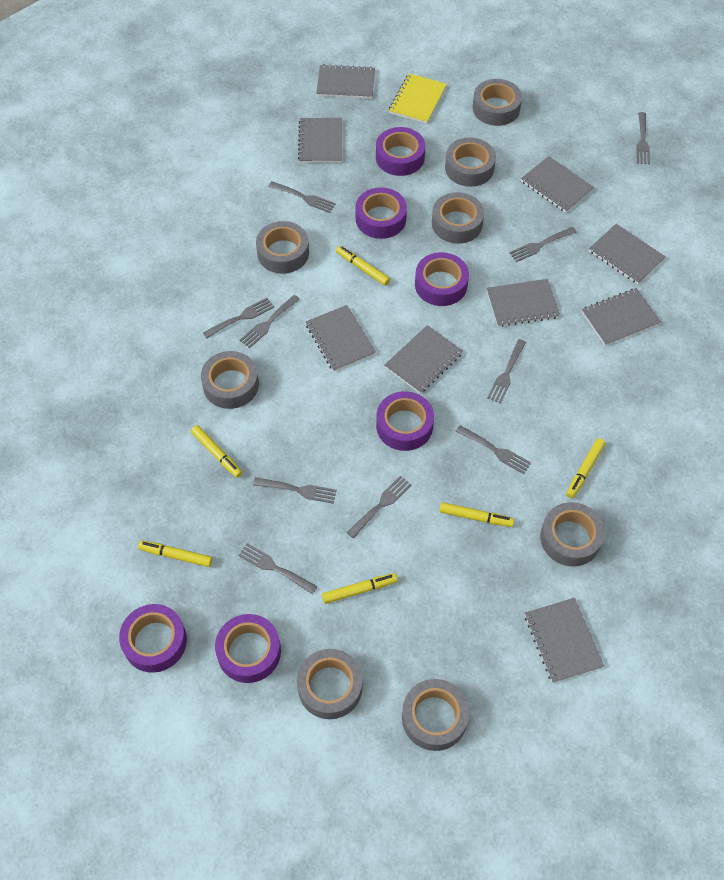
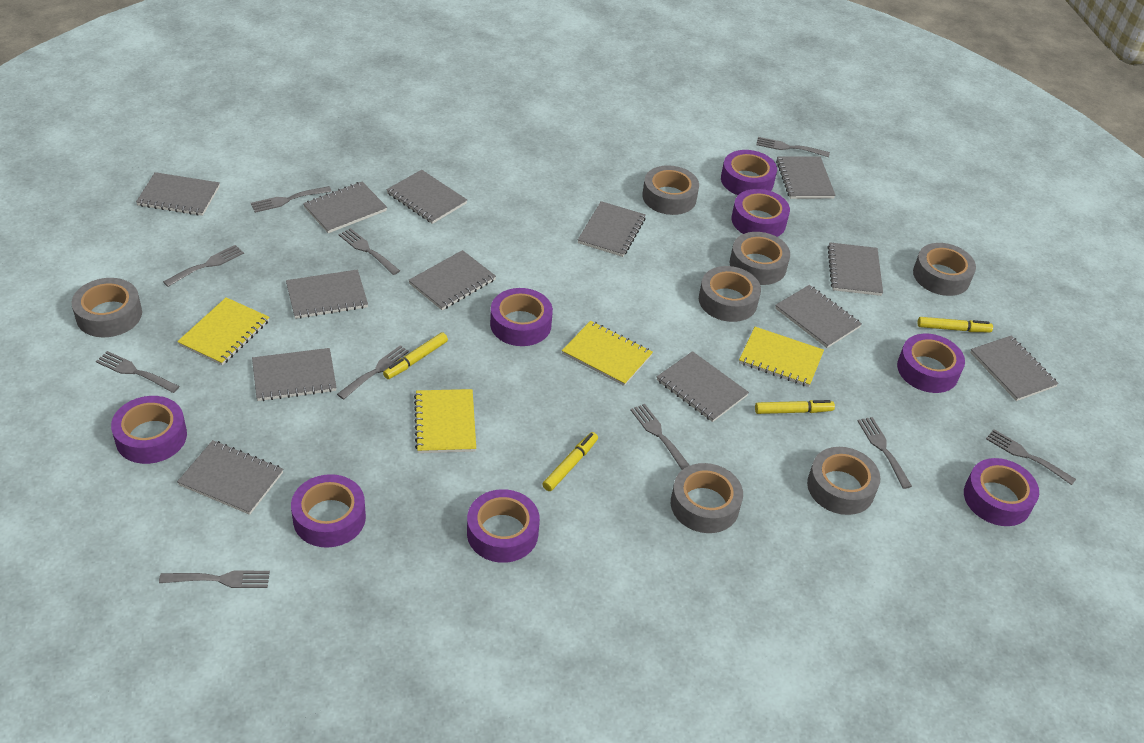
grey notebook: [298,118,342,163] [305,305,376,371] [316,64,375,99] [385,325,463,394] [487,279,560,327] [521,156,594,213] [525,598,604,683] [582,288,661,346] [589,224,666,284] = 9 -> [136,172,220,216] [177,440,283,515] [252,348,337,401] [286,269,368,319] [303,182,387,233] [386,170,467,224] [408,250,496,310] [578,201,646,257] [657,351,749,422] [775,285,862,348] [776,157,836,199] [828,243,883,296] [970,336,1059,401] = 13
grey tape: [201,351,259,409] [256,221,309,274] [297,649,363,719] [402,679,469,751] [432,192,484,244] [445,137,496,187] [473,79,522,126] [540,502,605,566] = 8 -> [72,278,142,337] [642,165,699,215] [671,463,743,533] [699,266,761,322] [730,232,790,285] [807,447,880,515] [913,243,976,296] = 7
purple tape: [119,604,187,673] [215,614,281,683] [355,187,407,239] [376,127,425,176] [376,391,434,451] [415,252,469,306] = 6 -> [111,396,187,464] [291,474,366,548] [467,489,540,563] [490,288,553,346] [721,150,777,195] [731,189,790,237] [897,334,965,393] [964,458,1039,526] = 8
yellow marker: [138,541,213,567] [191,425,243,478] [322,573,398,604] [336,246,390,286] [439,502,514,527] [566,438,606,498] = 6 -> [383,332,448,379] [542,432,598,491] [755,400,835,414] [917,317,993,332] = 4
yellow notebook: [389,73,447,124] = 1 -> [177,297,269,365] [414,389,476,453] [562,321,653,386] [739,327,824,387] = 4

